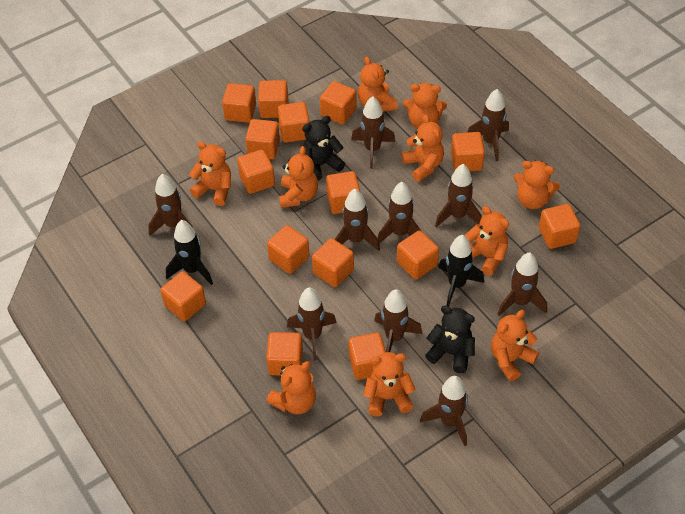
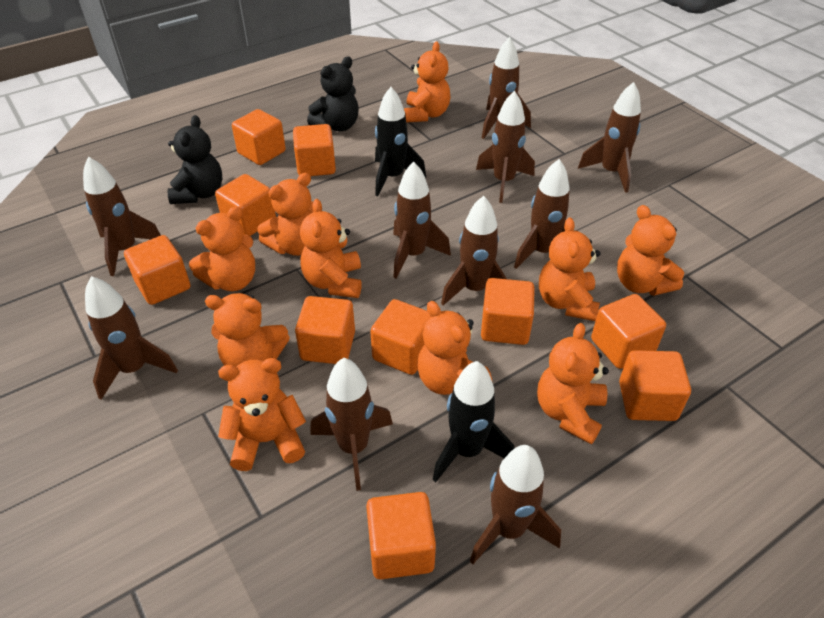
orange cube: [160,271,206,321] [222,83,256,123] [237,149,275,194] [245,119,280,159] [258,80,288,118] [266,332,303,375] [267,225,310,274] [278,102,310,143] [312,238,354,287] [320,81,357,124] [326,171,360,214] [348,332,386,380] [397,230,439,279] [451,132,485,171] [539,204,580,249] = 15 -> [124,235,190,305] [215,174,276,236] [232,109,286,165] [293,124,336,176] [295,296,355,364] [366,492,436,579] [370,299,431,375] [481,278,535,345] [591,294,666,369] [619,350,691,421] = 10

